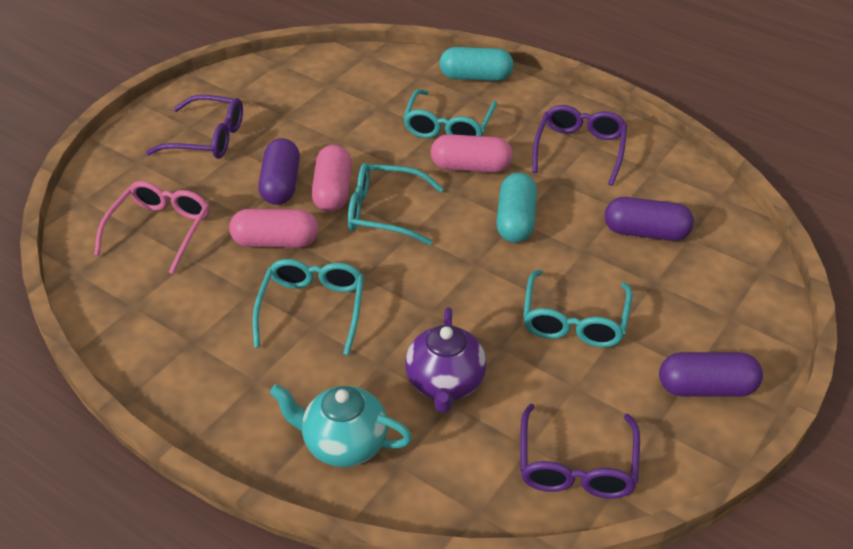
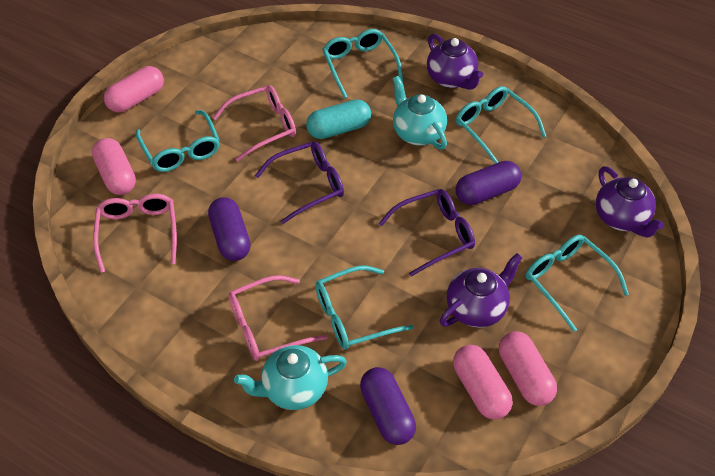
pink capsule: [229,209,318,248] [312,145,352,212] [431,134,513,173] = 3 -> [92,138,136,195] [104,66,164,113] [453,345,513,420] [499,331,557,406] = 4
pink glasses: [94,181,209,274] = 1 -> [93,194,177,273] [213,85,296,162] [228,275,328,361] = 3
purple glasses: [146,95,243,159] [520,404,640,499] [532,105,627,186] = 3 -> [255,141,344,224] [378,189,475,277] = 2
purple teapot: [405,307,487,413] = 1 -> [427,34,483,90] [440,253,523,328] [596,166,664,238] = 3
turquoise capsule: [439,47,514,81] [496,173,537,243] = 2 -> [306,99,371,139] = 1
turquoise glasses: [252,259,364,355] [348,163,444,245] [403,89,497,138] [523,270,632,347] = 4 -> [136,110,220,172] [315,265,414,350] [322,29,403,99] [456,86,546,164] [526,235,629,332] = 5
turquoise teapot: [270,384,412,467] = 1 -> [234,345,347,410] [393,76,447,150] = 2

